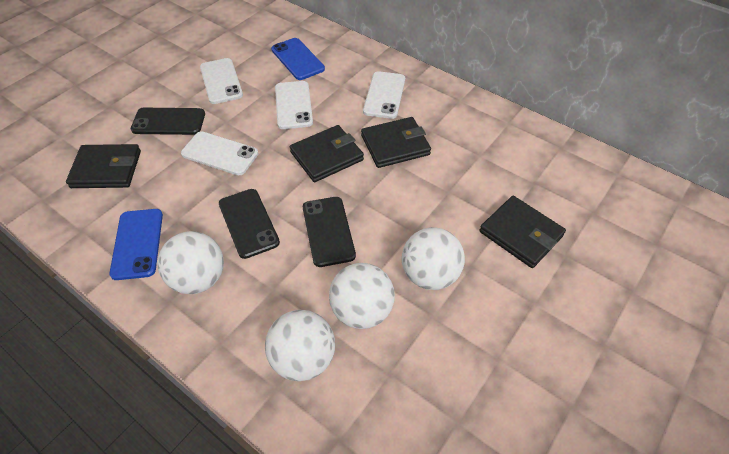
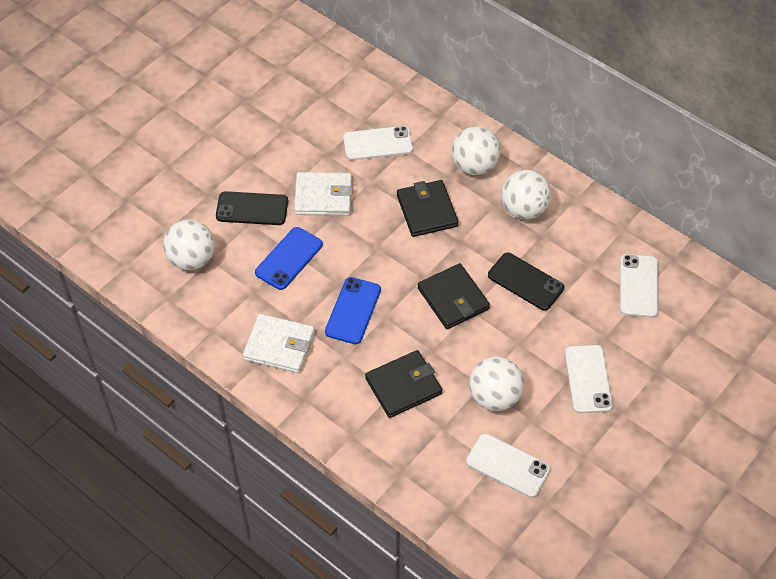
black phone: [131,108,205,135] [219,189,280,259] [303,197,356,267] = 3 -> [216,191,288,225] [488,252,564,311] = 2
black wallet: [66,144,141,188] [290,125,364,182] [361,117,431,168] [479,196,566,268] = 4 -> [365,350,442,418] [397,180,458,237] [418,263,490,329] = 3
white wallet: none = 0 -> [243,314,315,373] [294,172,353,216] = 2

